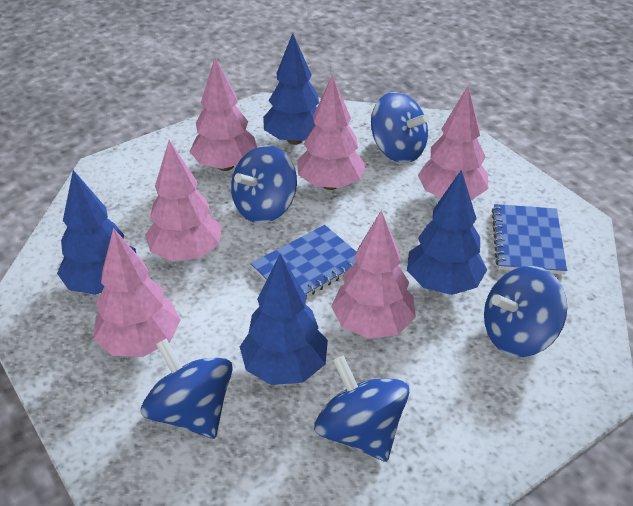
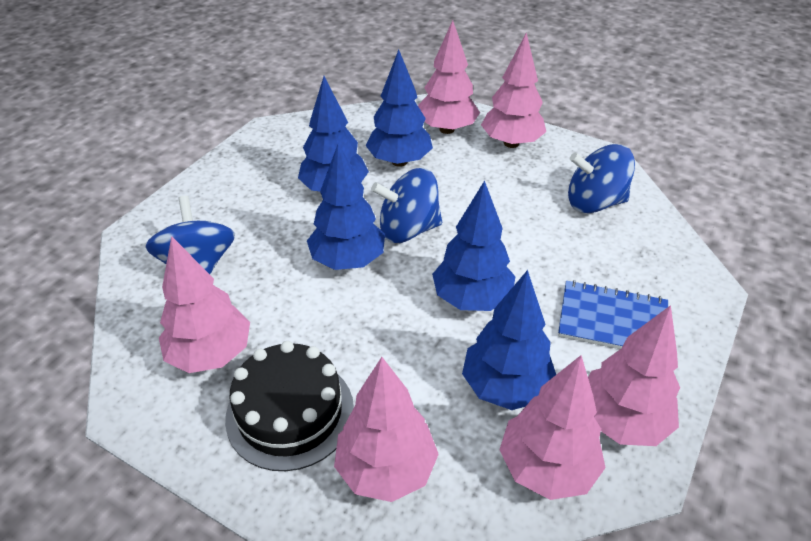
black cake: none = 0 -> [225,341,354,471] = 1
blue notebook: [251,225,356,298] [492,204,567,274] = 2 -> [558,280,668,349] = 1
blue spinning top: [141,338,233,439] [231,145,297,224] [314,356,409,462] [371,92,429,163] [484,266,567,357] = 5 -> [145,196,235,274] [371,168,442,243] [568,144,635,213] = 3
blue tree: [57,170,136,295] [240,254,328,385] [263,33,319,145] [407,170,487,295] = 4 -> [298,76,369,192] [307,143,385,270] [365,50,433,167] [432,180,515,311] [462,270,556,410] = 5

